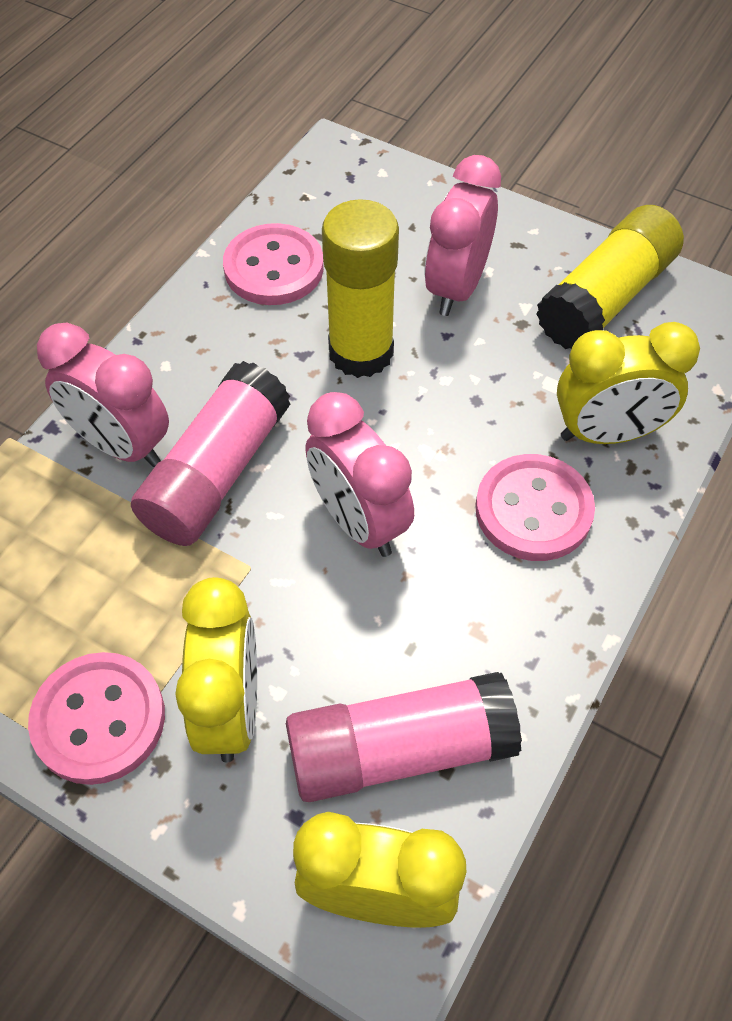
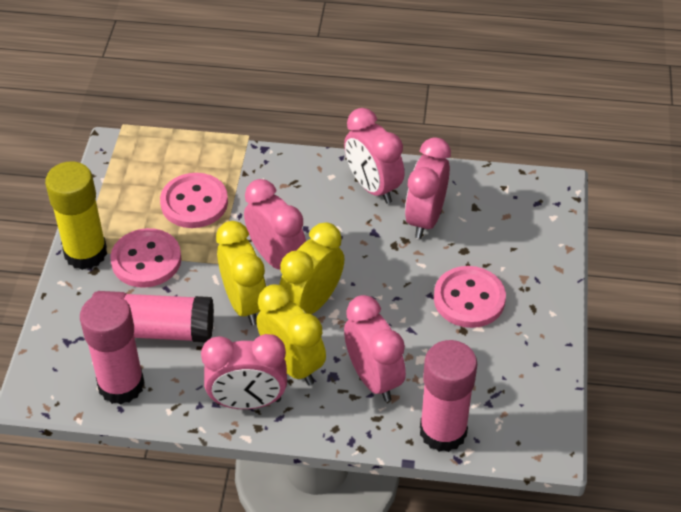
pink clock: [37,323,169,467] [306,392,414,557] [425,155,501,316] = 3 -> [201,334,287,409] [244,179,306,270] [344,108,404,204] [344,295,406,402] [405,137,451,239] = 5
pink glue stick: [131,361,290,546] [286,672,522,802] = 2 -> [80,293,145,404] [91,291,214,343] [420,340,477,452] = 3
yellow glue stick: [322,199,399,378] [536,205,684,349] = 2 -> [45,161,107,270] = 1

